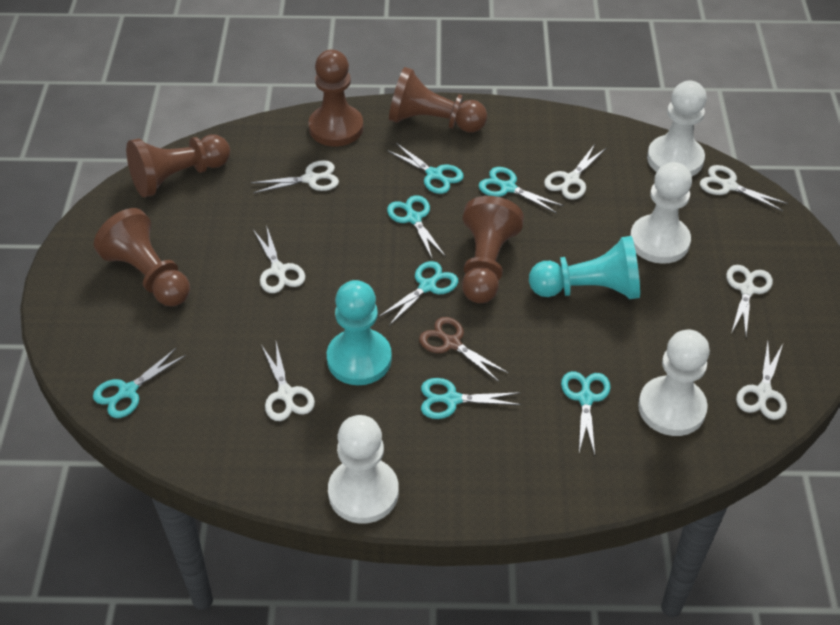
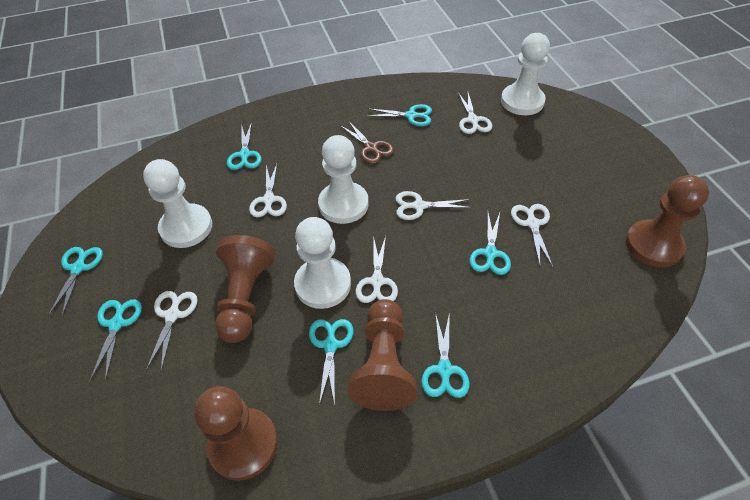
brown pawn: [94,208,190,307] [126,134,230,197] [308,49,364,147] [389,67,487,132] [462,196,524,303] = 5 -> [194,386,278,481] [215,235,275,343] [348,299,416,411] [625,175,709,267] = 4
turquoise pawn: [327,280,392,385] [529,236,640,299] = 2 -> none = 0
white scissors: [251,160,339,193] [254,225,305,293] [262,342,315,421] [544,144,606,200] [700,165,788,211] [726,265,773,336] [736,341,787,420] = 7 -> [146,291,197,371] [249,164,287,217] [356,235,398,303] [396,191,473,220] [458,93,492,134] [511,204,553,267] = 6

